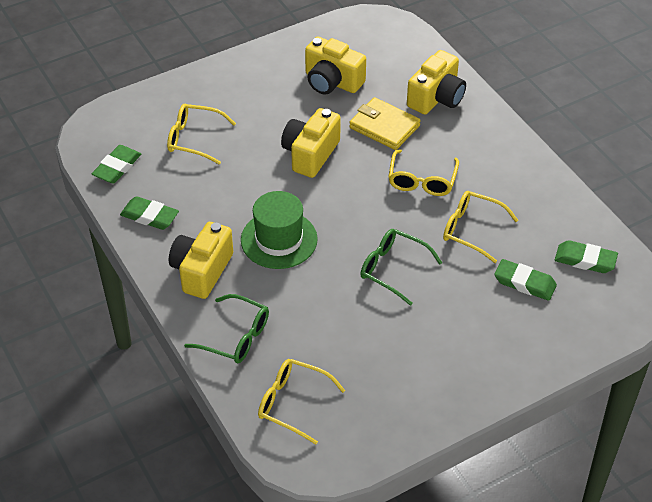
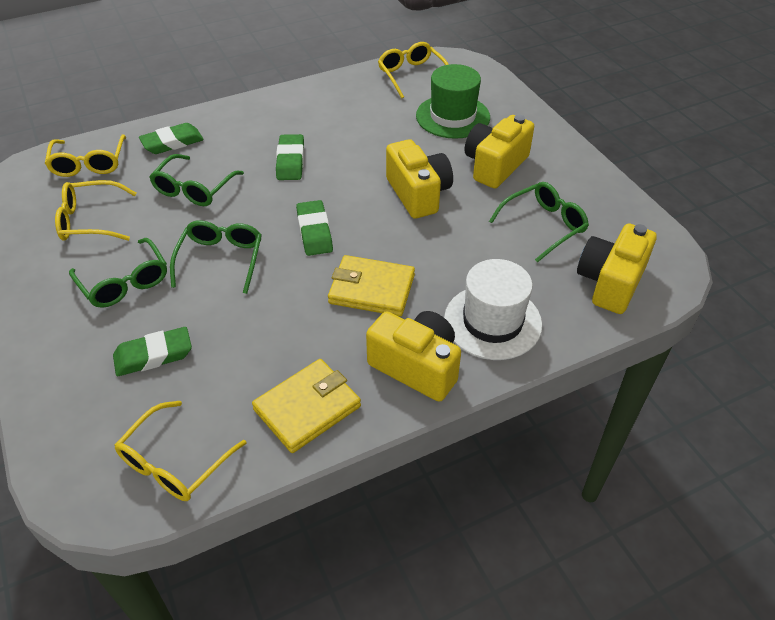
green glasses: [184,294,269,363] [361,229,442,306] = 2 -> [69,238,167,308] [149,154,244,206] [170,220,262,294] [489,182,589,263] = 4
white hat: none = 0 -> [444,259,542,360] = 1
yellow wallet: [349,97,421,150] = 1 -> [252,359,361,453] [328,255,415,316] = 2

